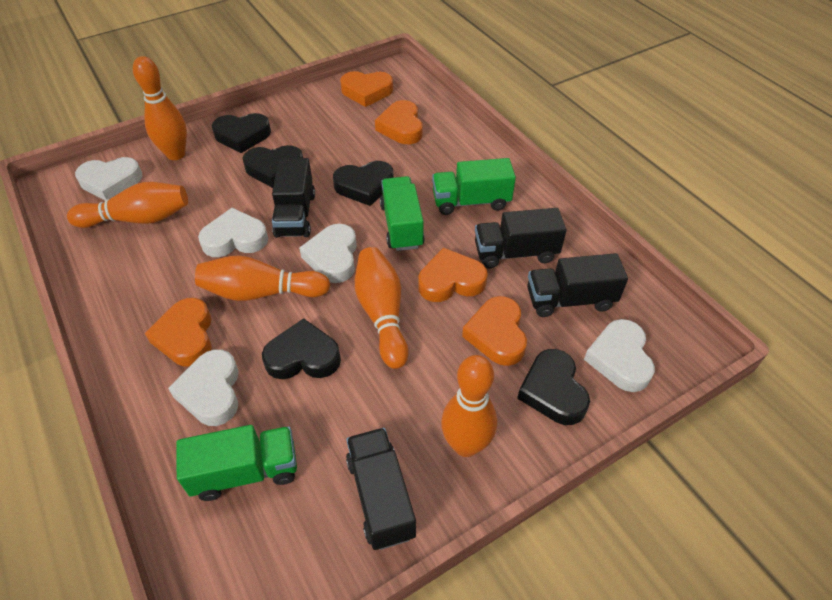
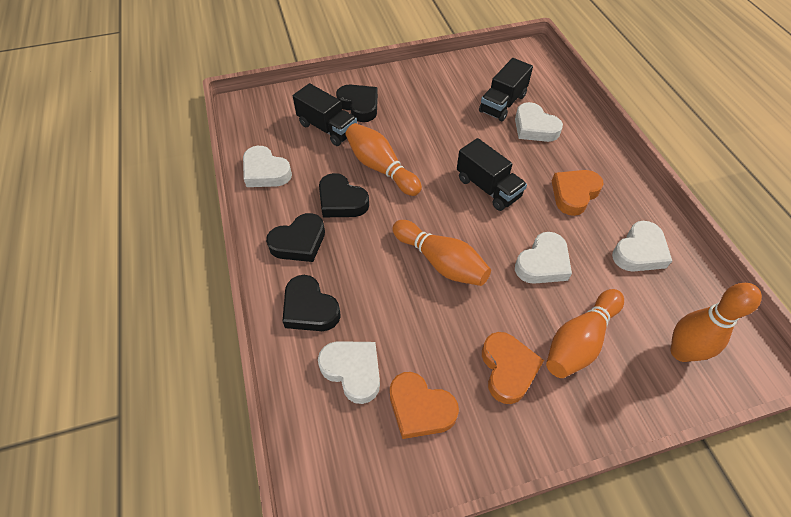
black heart: [212,113,271,153] [243,145,303,188] [262,318,341,379] [333,161,394,206] [517,349,590,425] = 5 -> [266,213,325,262] [282,275,341,331] [319,173,369,217] [336,84,378,122] = 4
black truck: [272,158,315,238] [346,428,416,550] [475,208,567,268] [527,253,628,317] = 4 -> [293,83,357,146] [457,138,527,211] [479,58,533,121] = 3
green truck: [177,425,297,501] [380,176,425,251] [432,158,516,215] = 3 -> none = 0
orange bowling pin: [67,182,188,228] [133,56,187,160] [195,255,330,301] [355,247,409,369] [441,355,497,457] = 5 -> [345,123,422,196] [392,220,491,286] [546,289,624,378] [670,283,762,362] = 4
orange heart: [145,298,212,367] [340,71,393,107] [375,100,423,144] [418,248,488,302] [462,296,527,366] = 5 -> [390,372,459,439] [482,332,544,404] [552,170,604,216] = 3

